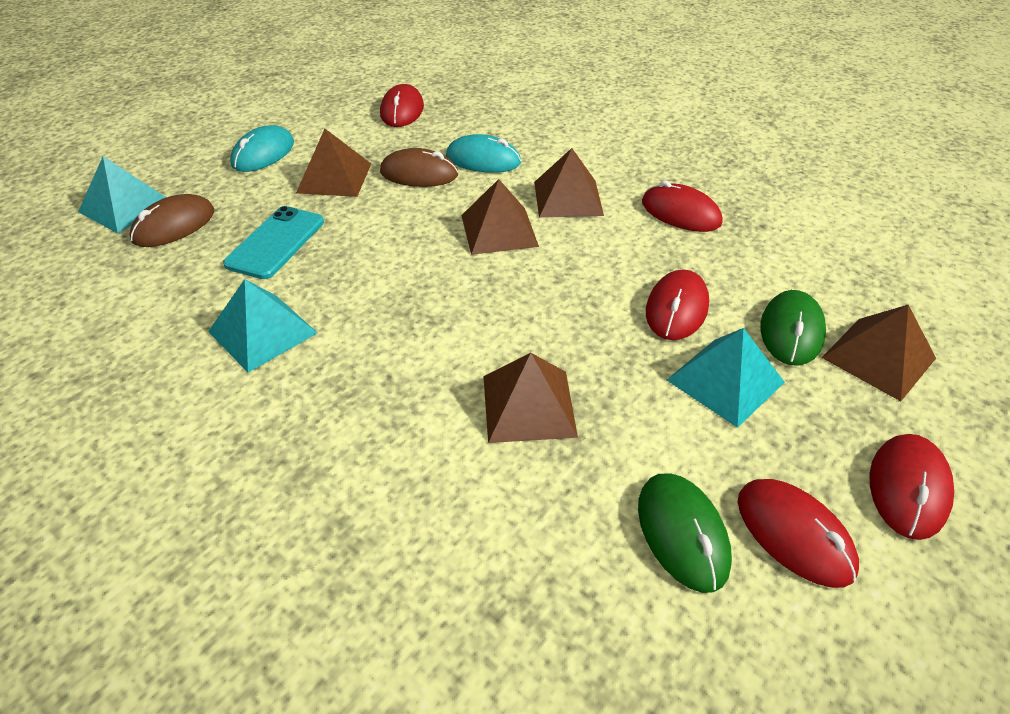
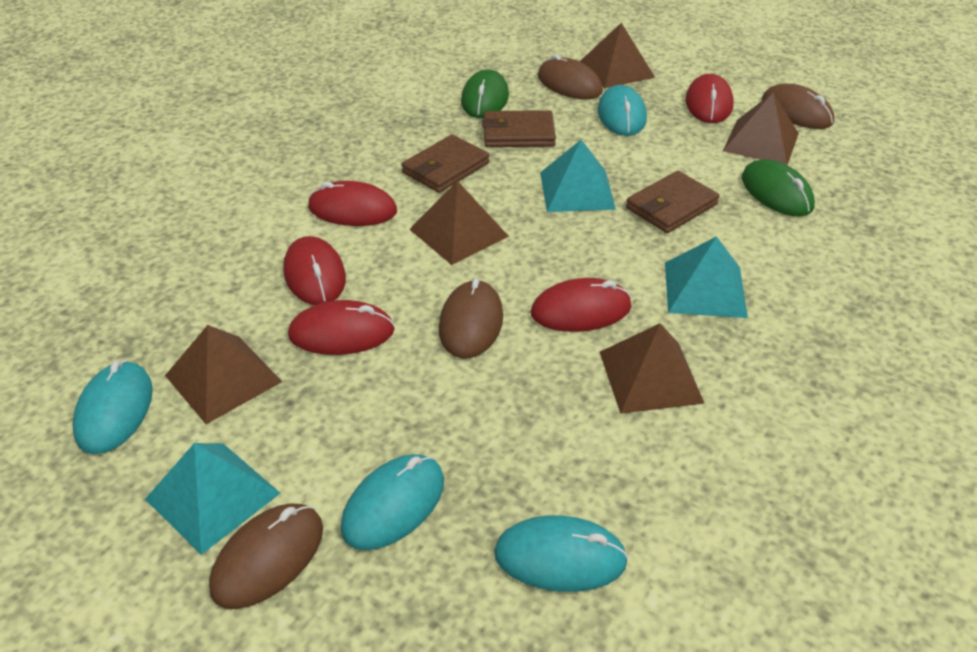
brown mouse: [130,194,214,247] [380,148,458,187] = 2 -> [209,503,323,609] [439,278,503,359] [538,54,603,100] [762,84,834,129] = 4
brown wallet: none = 0 -> [401,134,490,193] [482,110,556,147] [626,171,720,233] = 3
turquoise mouse: [230,125,294,172] [446,134,521,173] = 2 -> [72,360,153,454] [340,454,444,550] [494,515,628,592] [598,85,647,136] = 4
turquoise phone: [223,206,324,279] = 1 -> none = 0

